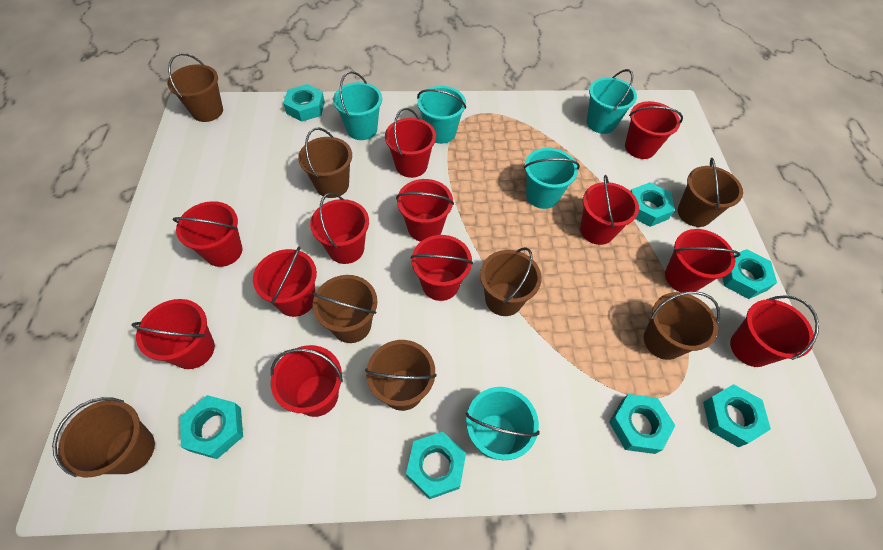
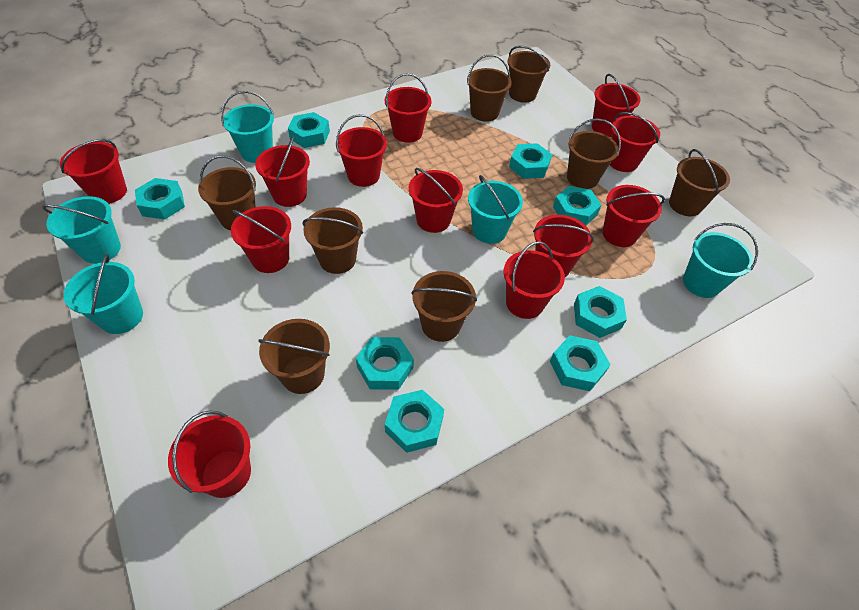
turquoise nut: [180,395,243,459] [283,84,325,122] [406,432,466,499] [609,394,675,454] [630,182,675,227] [703,384,771,447] [722,249,777,299] = 7 -> [135,178,185,220] [288,112,330,148] [356,337,414,390] [385,390,444,453] [509,143,552,179] [550,335,611,391] [553,186,601,226] [574,286,627,338] = 8

